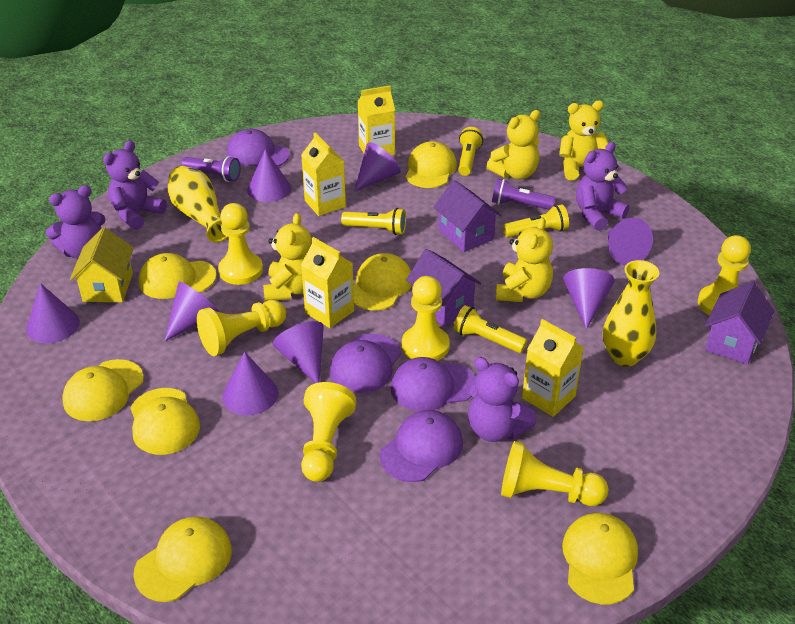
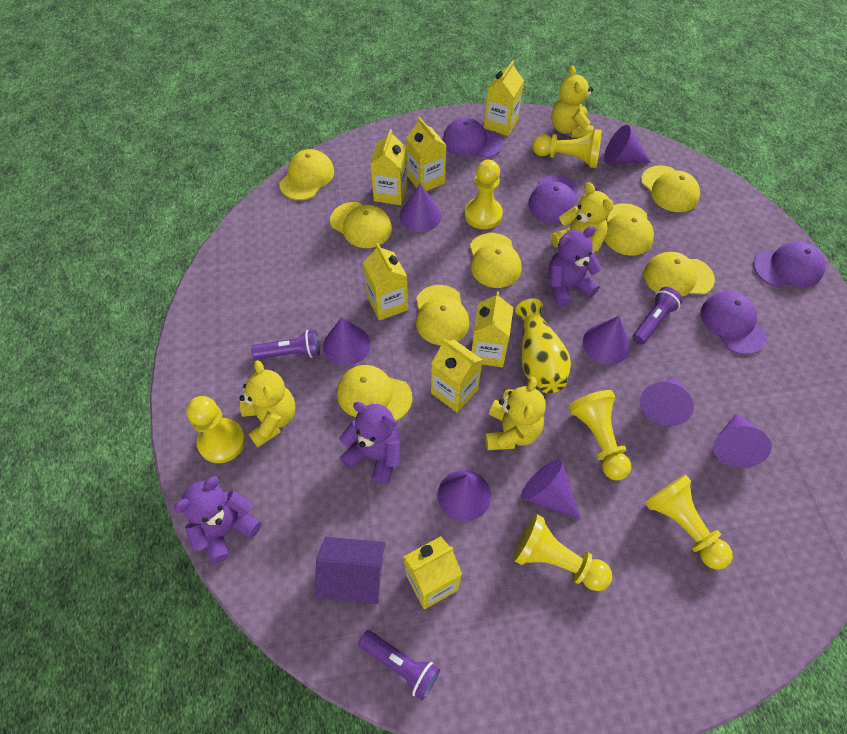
purple flashlight: [181,156,241,182] [492,179,555,210] = 2 -> [251,330,320,359] [358,630,440,700] [633,287,683,345] = 3
purple house: [406,249,481,326] [433,180,502,252] [705,282,774,364] = 3 -> [315,537,385,604] = 1
purple teddy bear: [46,185,106,259] [103,141,167,230] [468,357,536,442] [576,142,629,231] = 4 -> [174,476,261,564] [340,402,400,484] [549,226,602,308] = 3
yellow cap: [62,359,144,421] [130,388,200,455] [133,517,232,602] [139,253,217,299] [353,253,412,310] [405,141,457,188] [562,513,638,604] = 7 -> [279,149,334,200] [330,202,392,248] [337,365,412,421] [416,285,469,345] [470,233,522,288] [604,203,654,256] [641,165,700,212] [644,252,715,297] = 8
yellow carton: [301,133,346,216] [301,237,354,328] [358,85,395,156] [522,319,584,417] = 4 -> [363,243,408,321] [370,129,407,205] [403,536,462,609] [406,117,447,191] [431,338,483,412] [471,291,513,367] [484,60,524,136] = 7
yellow flashlight: [341,208,406,235] [454,305,527,353] [458,127,483,176] [503,204,569,238] = 4 -> none = 0
yellow house: [70,227,134,302] = 1 -> none = 0
yellow vase: [168,166,228,243] [603,260,659,367] = 2 -> [515,298,571,393] = 1

